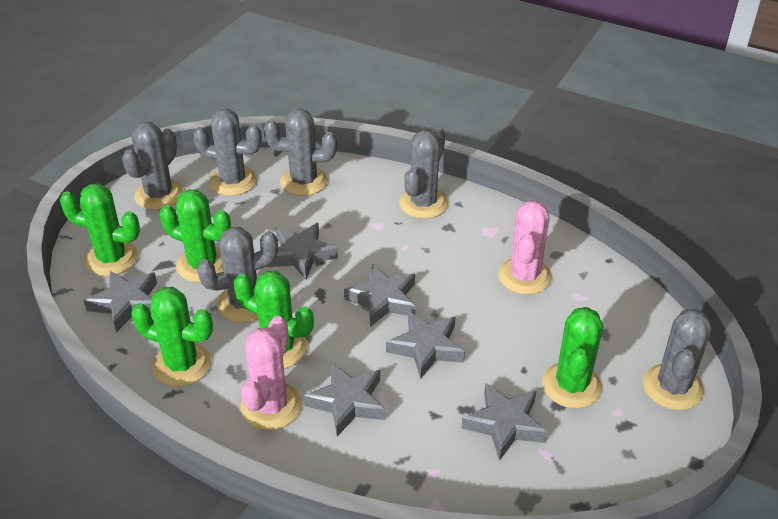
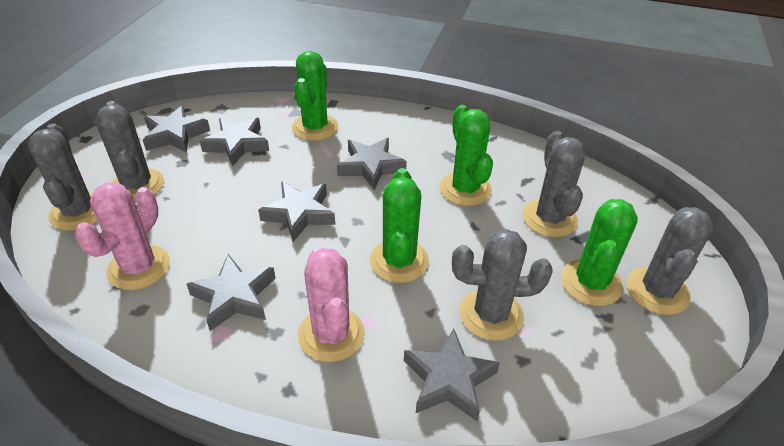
green cactus: [60,183,140,276] [131,287,213,387] [159,189,231,282] [234,271,314,369] [542,307,603,409] = 5 -> [292,51,339,141] [370,168,429,283] [440,105,493,206] [561,199,638,306] = 4
grey cactus: [122,122,184,210] [193,109,262,196] [197,227,278,322] [264,109,337,196] [399,127,448,219] [643,309,712,410] = 6 -> [28,123,98,231] [95,101,164,202] [452,229,553,341] [523,131,585,237] [627,207,714,315] = 5

